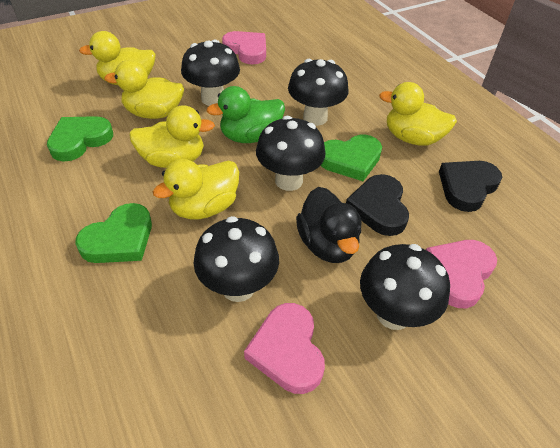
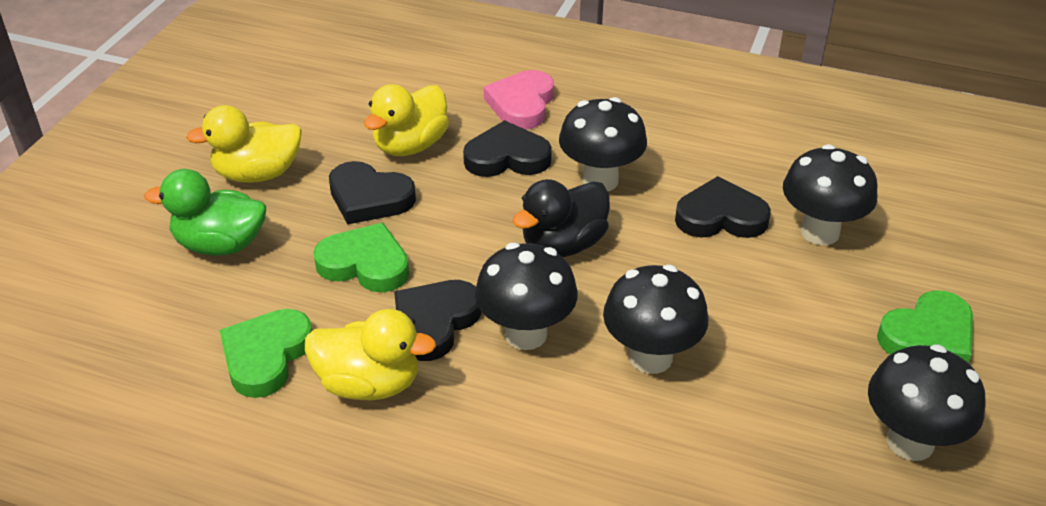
black heart: [346,174,409,236] [439,161,502,212] = 2 -> [329,161,416,225] [394,280,482,361] [463,120,552,177] [675,176,771,238] = 4
pink heart: [222,31,266,64] [244,303,325,394] [426,240,497,308] = 3 -> [484,70,554,130] = 1
yellow duck: [79,31,156,85] [104,60,184,119] [129,105,215,168] [153,159,239,219] [379,82,457,146] = 5 -> [186,105,302,183] [305,309,436,401] [364,84,449,156] = 3

